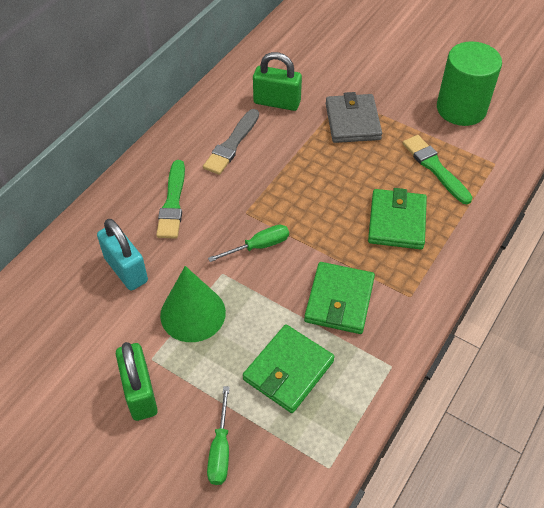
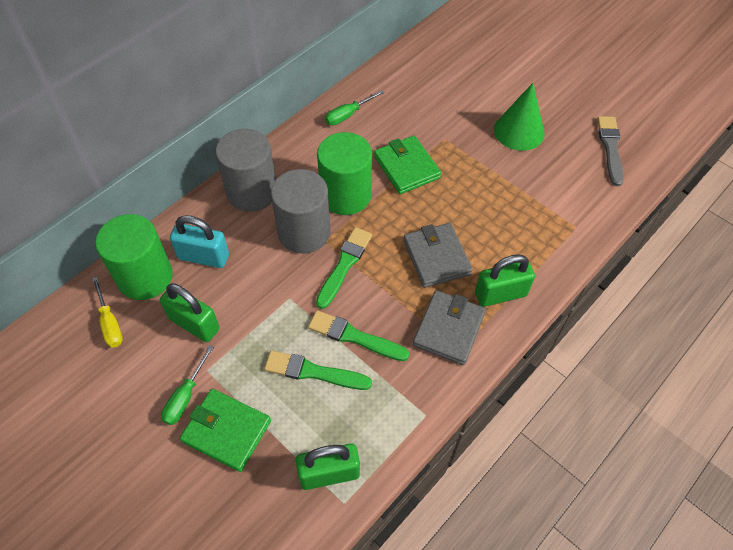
green brush: [156,160,185,239] [403,135,473,204] = 2 -> [264,350,372,390] [308,310,409,361] [316,227,372,309] = 3
green cylinder: [437,41,502,126] = 1 -> [95,214,173,300] [317,132,372,215] = 2
green padlock: [116,342,158,421] [253,52,302,111] = 2 -> [160,283,220,342] [295,443,360,490] [475,254,535,307] = 3
green wallet: [243,324,335,413] [304,262,375,334] [368,188,427,249] = 3 -> [180,389,271,472] [374,135,441,194] = 2
grey cylinder: none = 0 -> [216,129,276,212] [271,169,330,253] = 2
grey wallet: [326,92,382,143] = 1 -> [403,223,473,288] [413,290,486,365] = 2
yellow screwdriver: none = 0 -> [92,277,123,348] = 1

